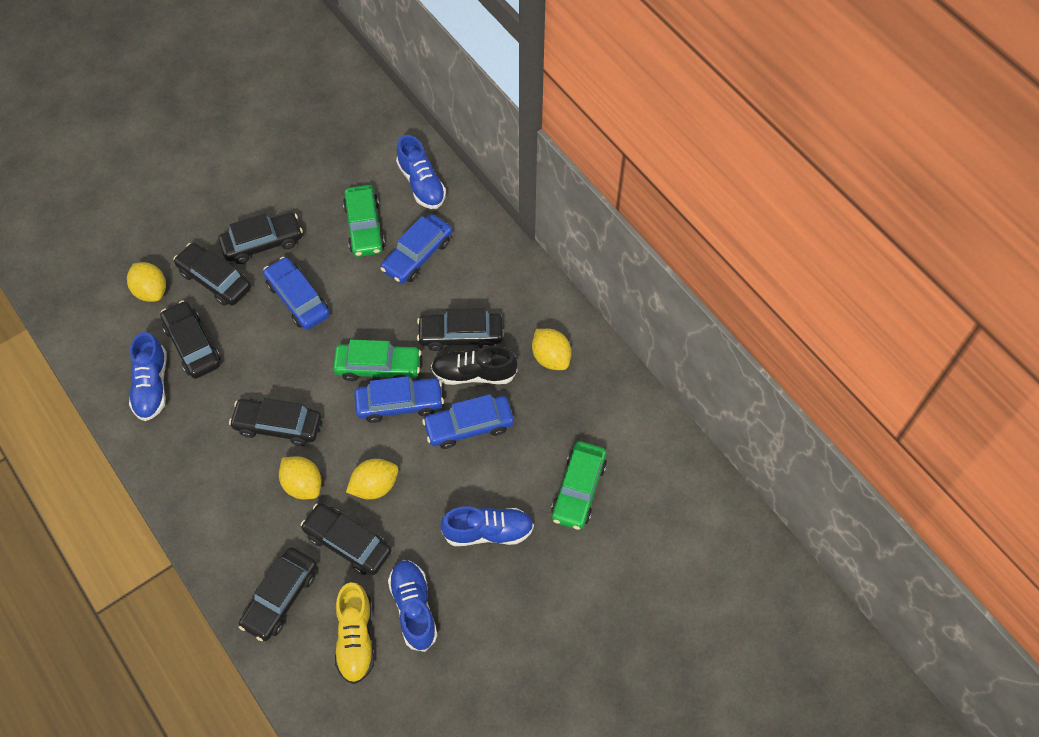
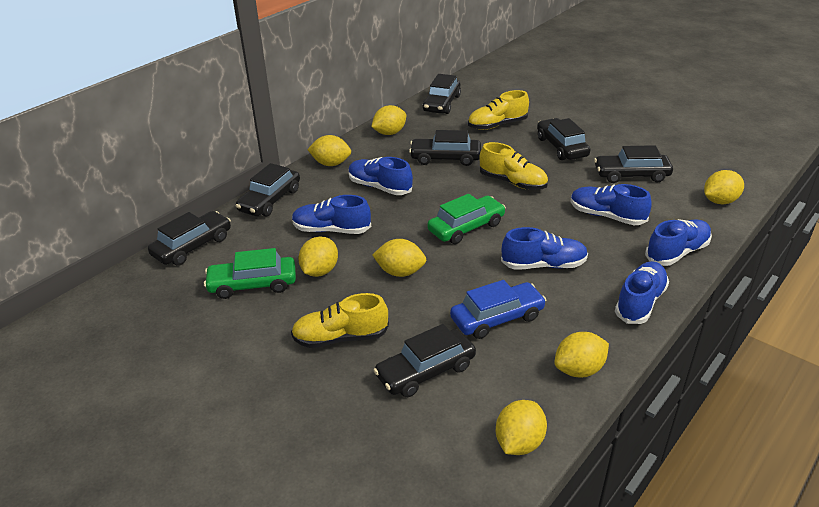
black shoe: [431,345,518,385] = 1 -> none = 0
blue car: [263,257,330,330] [354,376,444,423] [380,214,452,284] [422,394,514,449] = 4 -> [450,280,546,339] = 1
blue shoe: [129,332,167,421] [388,560,438,652] [396,135,446,209] [440,506,534,546] = 4 -> [292,195,371,234] [348,157,413,195] [501,227,588,270] [571,184,652,225] [615,261,669,324] [645,219,712,266] = 6
green car: [333,340,421,381] [343,185,385,257] [551,441,607,530] = 3 -> [204,248,296,299] [427,194,506,244] = 2
yellow lemon: [127,262,166,302] [279,456,321,499] [346,459,398,500] [532,329,571,370] = 4 -> [298,236,338,277] [307,135,351,166] [371,105,406,135] [372,239,426,277] [496,400,547,455] [554,332,609,377] [704,170,744,204] = 7
yellow shoe: [335,582,374,684] = 1 -> [291,293,389,348] [468,90,529,130] [479,142,548,190] = 3

